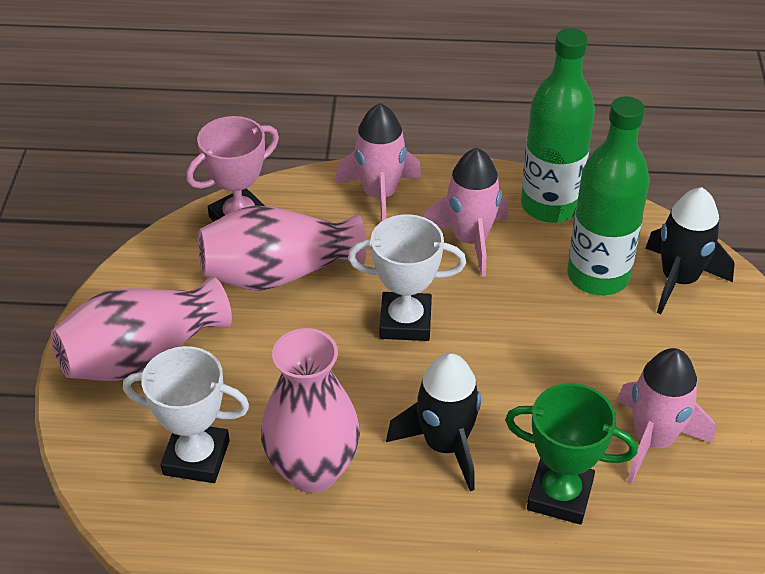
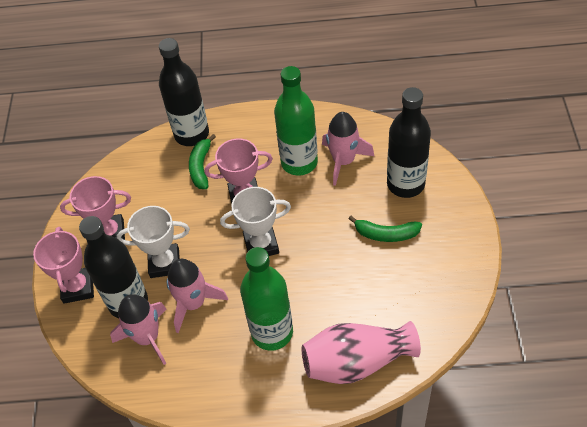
black bottle: none = 0 -> [79,216,148,318] [159,38,209,146] [387,87,431,198] = 3
black rocket: [386,353,481,491] [645,187,734,314] = 2 -> none = 0
green banana: none = 0 -> [189,134,216,189] [348,216,422,242] = 2
green trophy: [505,383,638,524] = 1 -> none = 0
pink trophy: [186,116,279,222] = 1 -> [33,227,94,304] [60,176,131,240] [204,138,273,204] = 3
pink vase: [51,276,232,381] [198,205,367,291] [261,328,360,493] = 3 -> [302,321,421,384] = 1

